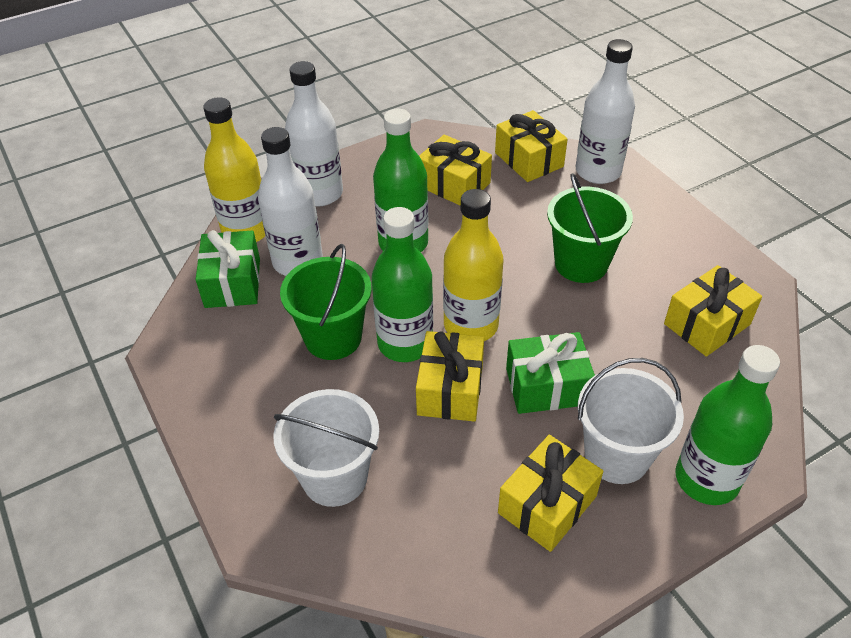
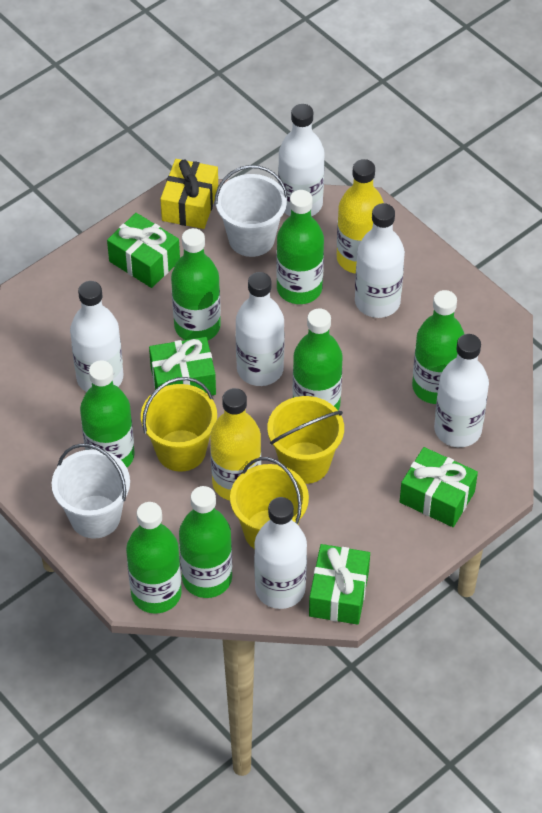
green bottle: [371,207,433,362] [373,109,429,252] [675,345,780,505] = 3 -> [80,361,135,467] [126,502,182,614] [171,228,221,340] [179,486,232,598] [276,190,324,304] [293,308,343,411] [412,290,464,404] = 7
green bucket: [280,244,372,360] [547,173,633,283] = 2 -> none = 0
green gift: [196,230,260,308] [506,332,595,414] = 2 -> [107,213,180,288] [149,337,216,395] [309,544,370,625] [400,447,478,527] = 4
white bottle: [258,127,323,276] [285,61,343,206] [576,39,635,184] = 3 -> [70,281,123,392] [236,272,285,386] [254,497,307,609] [278,104,325,217] [355,203,405,318] [434,334,489,447] = 6
yellow bucket: none = 0 -> [141,377,217,472] [230,457,309,549] [267,396,344,484] = 3
yellow gift: [416,331,484,422] [419,135,492,206] [495,110,568,182] [498,435,603,552] [664,265,762,357] = 5 -> [160,159,218,229] = 1

